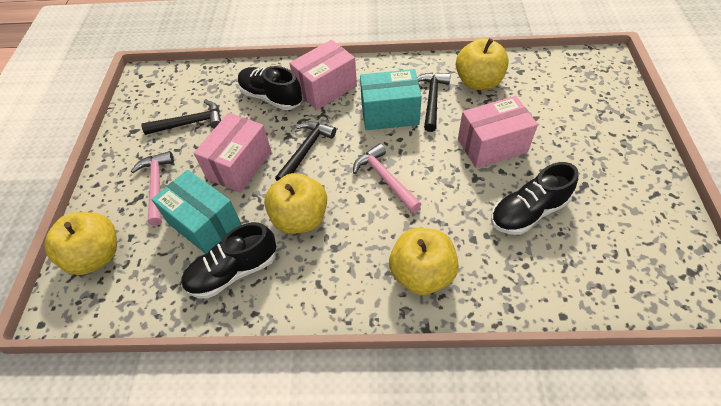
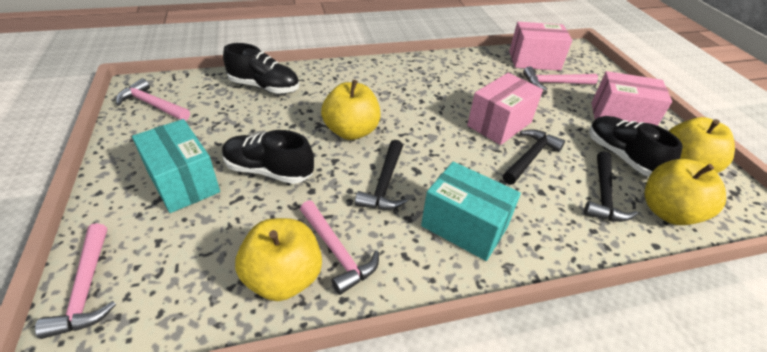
pink hammer: [131,151,174,225] [353,143,421,213] = 2 -> [35,223,116,339] [116,78,190,121] [300,200,379,295] [523,66,598,91] = 4

